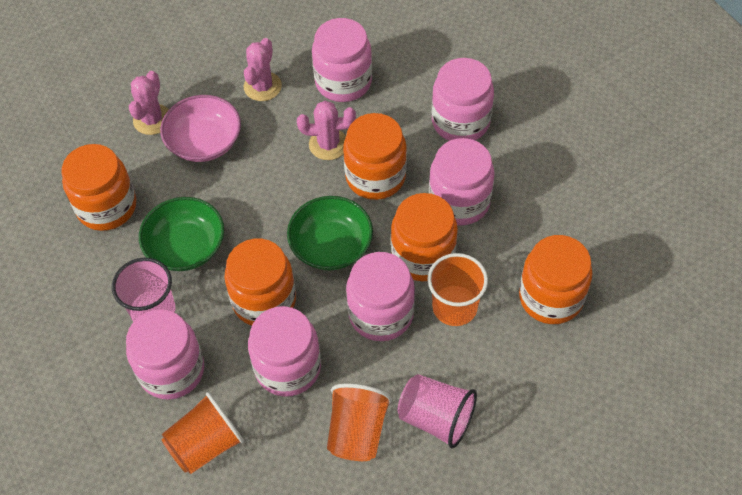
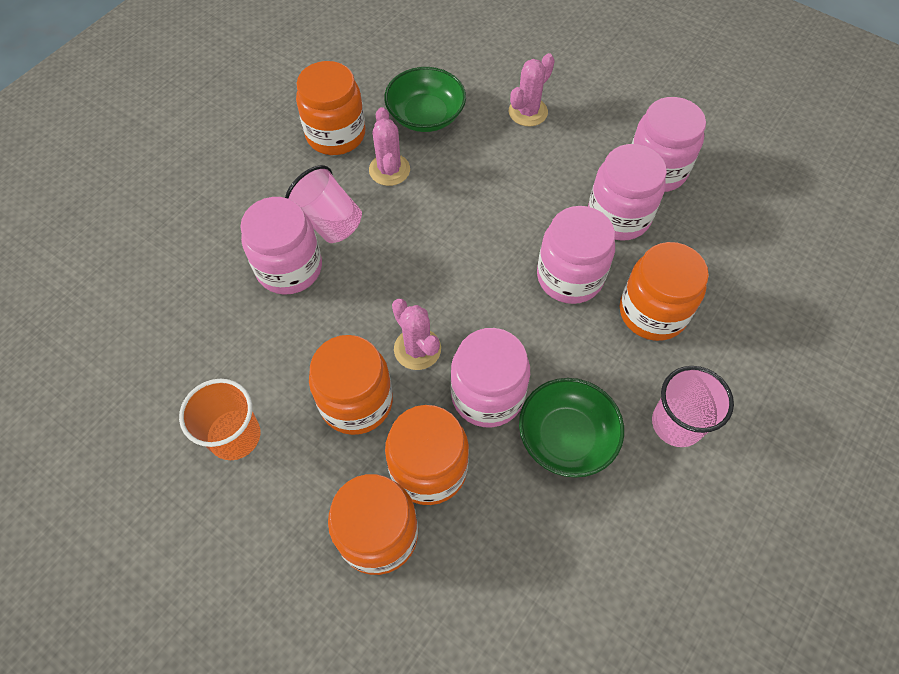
orange cup: [162,392,244,474] [327,384,392,461] [427,253,488,326] = 3 -> [179,379,260,460] = 1
pink bowl: [160,95,241,162] = 1 -> none = 0
pink jar: [126,309,204,400] [248,306,321,397] [312,18,372,102] [346,252,415,341] [429,138,495,225] [432,58,494,141] = 6 -> [240,197,322,295] [450,328,530,428] [537,206,615,304] [588,144,667,241] [632,97,706,192] = 5

